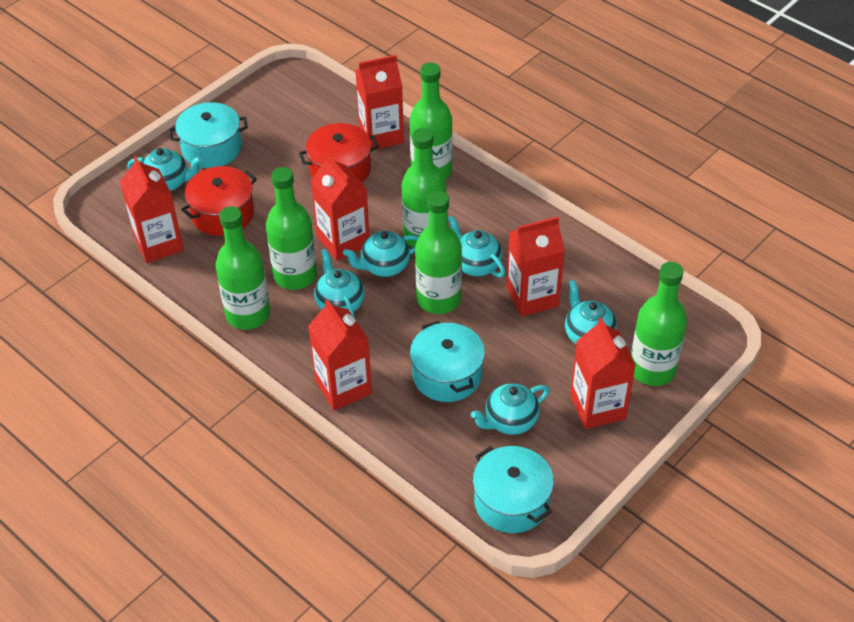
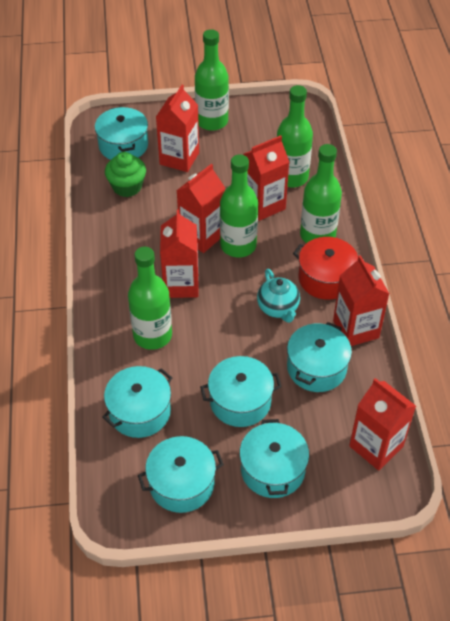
green bottle: [216,206,270,330] [266,167,317,290] [402,128,446,247] [410,63,453,180] [415,191,462,314] [631,262,687,386] = 6 -> [128,247,172,350] [195,29,229,131] [220,154,258,258] [277,85,313,187] [300,144,342,243] = 5
green cupcake: none = 0 -> [105,152,146,197] = 1
red pot: [181,166,257,236] [299,123,379,183] = 2 -> [293,237,358,300] = 1
turquoise pot: [169,102,248,168] [410,321,485,402] [473,446,554,533] = 3 -> [95,107,148,160] [102,366,172,438] [138,436,224,513] [200,356,282,427] [239,419,309,498] [287,322,352,392] = 6
turquoise teapot: [127,148,202,191] [314,249,365,319] [343,231,419,277] [448,215,505,278] [471,383,550,435] [565,280,617,344] = 6 -> [257,269,300,323] = 1

